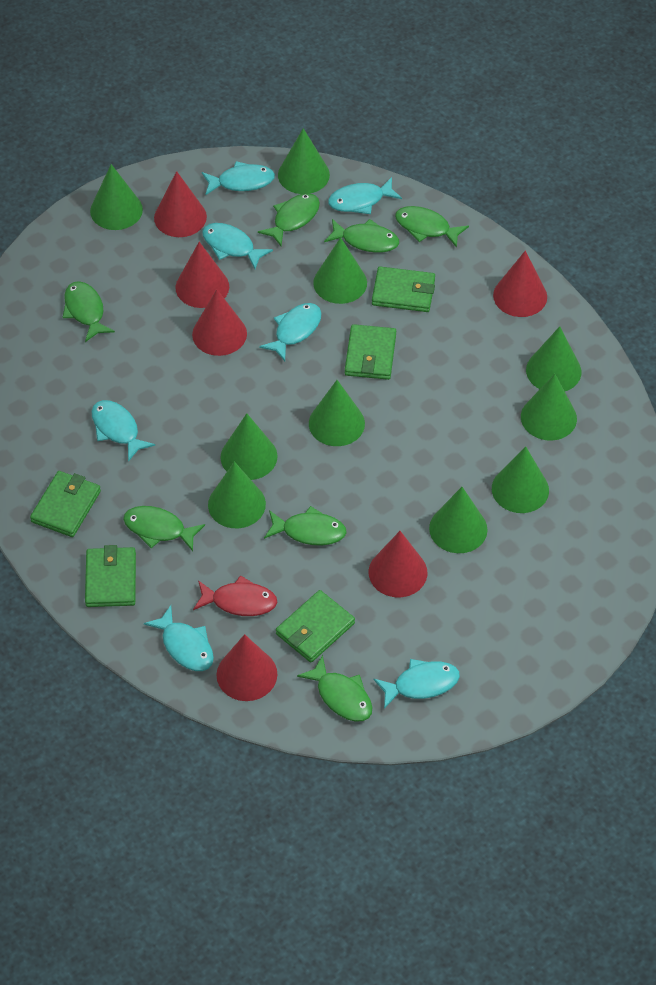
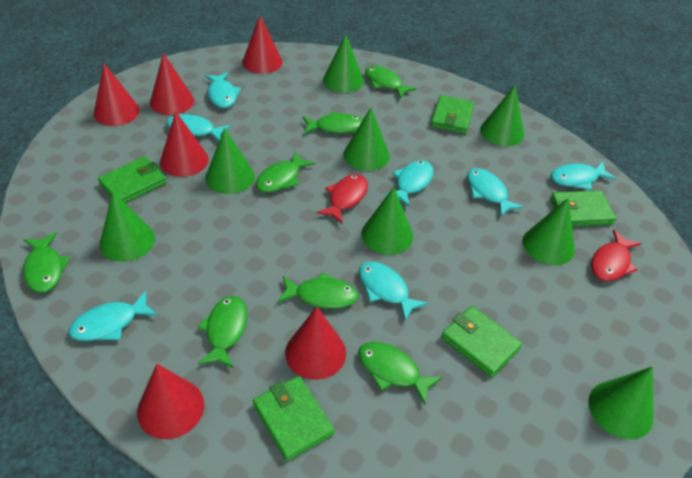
green cone: [90,164,143,230] [208,462,266,528] [221,413,278,480] [278,128,330,194] [309,380,365,446] [313,237,367,304] [429,487,488,553] [492,446,549,513] [521,374,577,440] [526,326,581,391] = 10 -> [100,192,155,262] [206,128,255,194] [323,34,364,93] [344,107,390,171] [361,187,413,255] [480,85,524,146] [523,198,575,265] [588,367,653,439] = 8
red fish: [193,575,277,616] = 1 -> [316,174,368,224] [591,230,642,281] = 2

